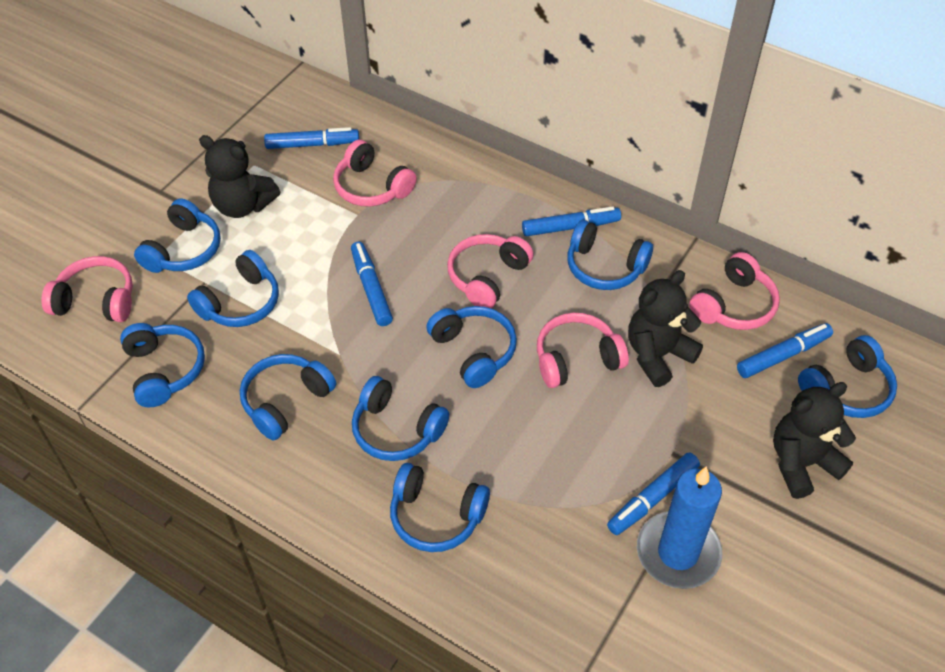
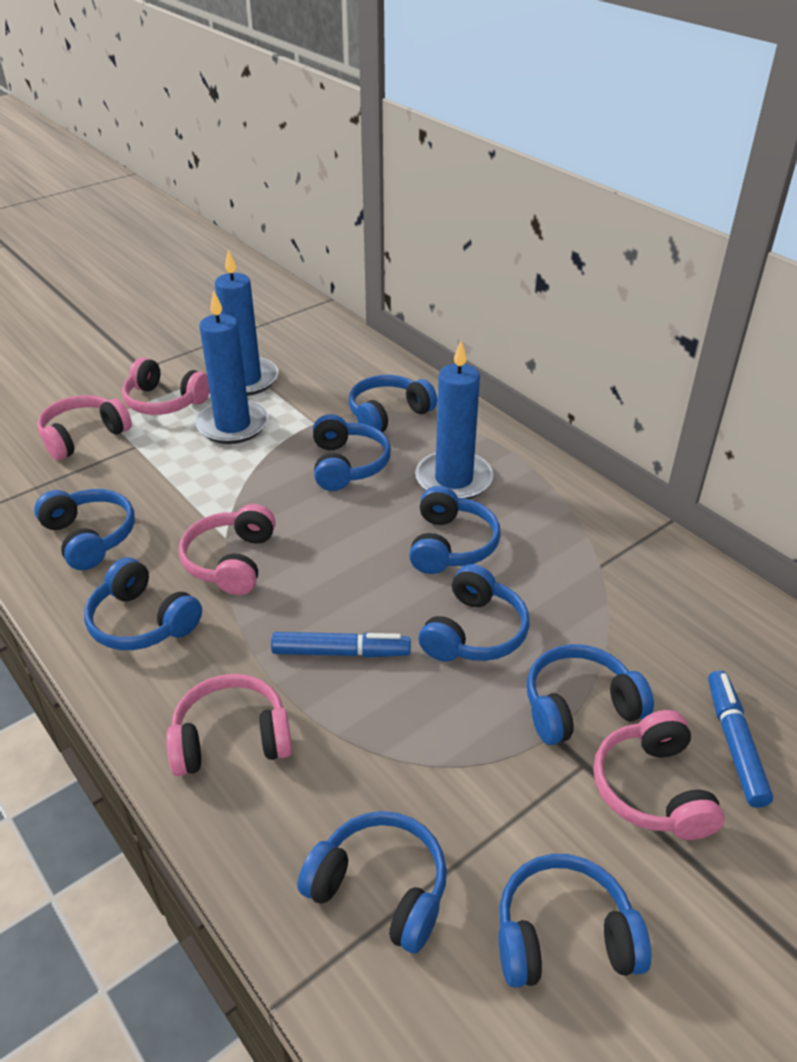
black teddy bear: [199,135,280,218] [628,270,703,387] [773,382,856,499] = 3 -> none = 0
blue candle: [637,466,722,589] = 1 -> [195,290,269,444] [215,249,278,396] [415,341,493,499] = 3
blue marker: [264,127,359,149] [351,242,393,326] [522,206,621,236] [607,452,700,535] [737,323,833,378] = 5 -> [271,632,411,658] [708,670,773,808] = 2

